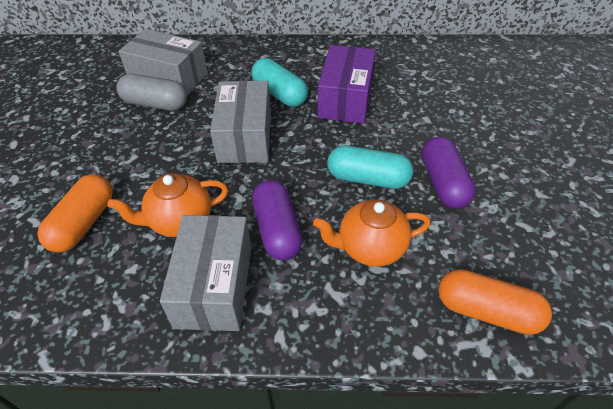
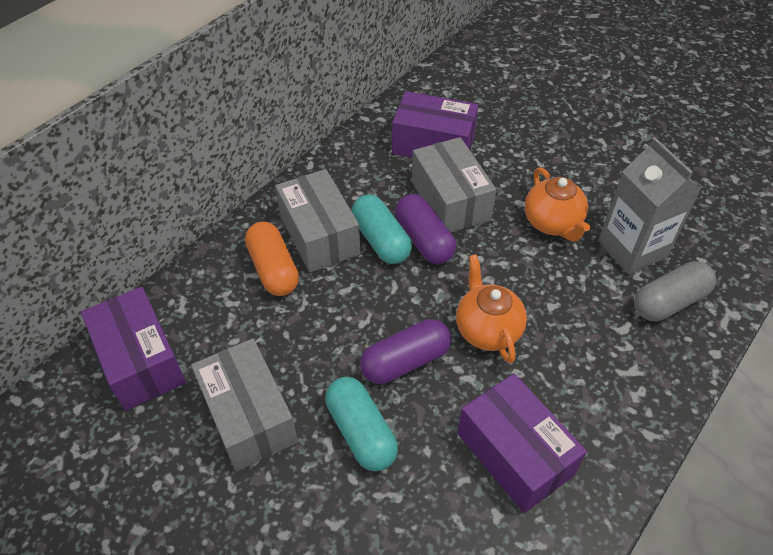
grey carton: none = 0 -> [598,137,701,275] = 1
orange capsule: [38,174,113,253] [438,269,552,335] = 2 -> [245,222,299,296] = 1
purple box: [318,45,376,124] = 1 -> [81,287,186,411] [392,91,478,158] [458,373,587,513] = 3

